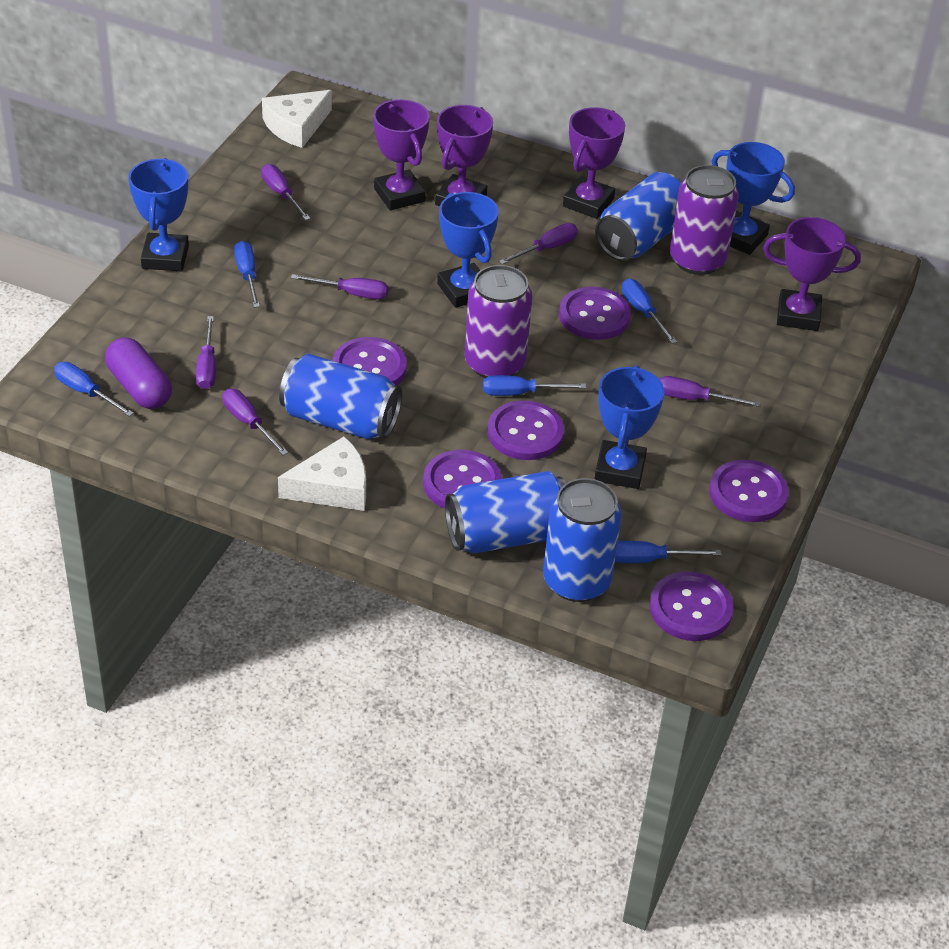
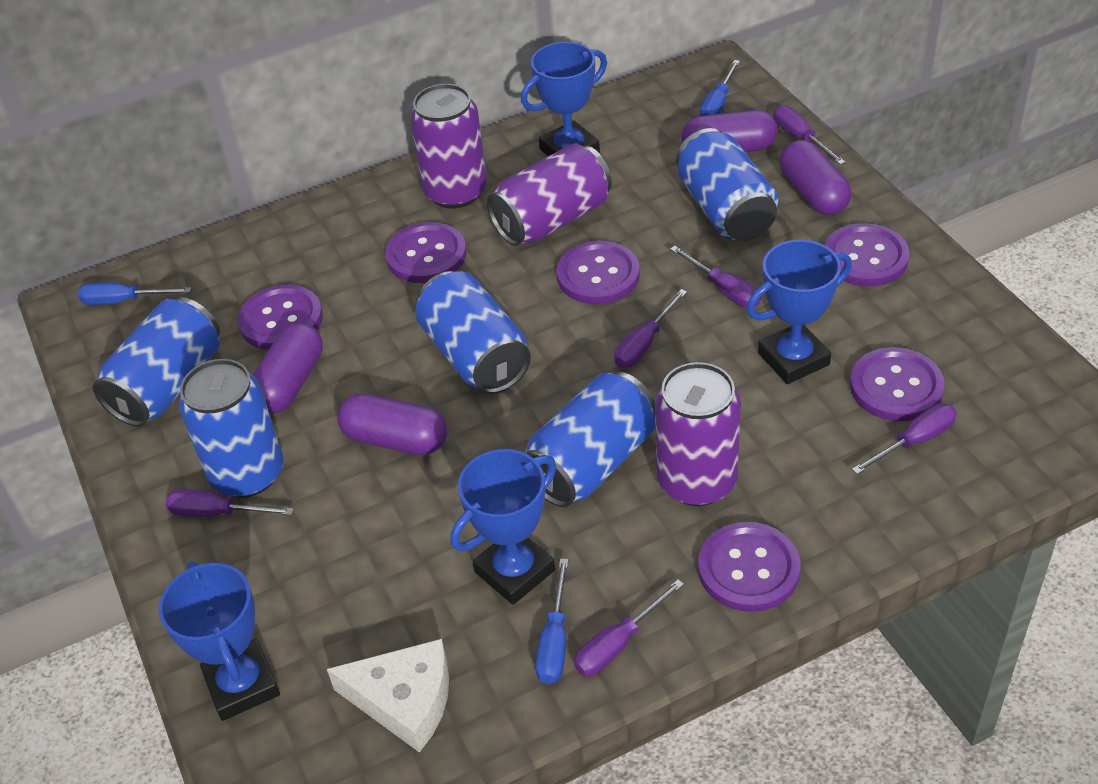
blue can: [279,354,402,439] [445,471,566,554] [543,478,622,602] [595,172,682,261] = 4 -> [93,297,220,427] [179,359,284,498] [415,271,531,394] [525,372,655,507] [676,128,779,241] = 5
blue screwdriver: [54,362,134,417] [234,241,260,308] [483,375,586,396] [615,541,721,563] [622,279,677,344] = 5 -> [78,282,191,305] [536,558,568,684] [700,60,740,116] = 3
purple can: [465,265,532,378] [670,165,739,275] = 2 -> [410,84,487,208] [487,144,612,246] [655,362,741,506] = 3
purple capsule: [105,337,172,409] = 1 -> [253,323,323,413] [337,394,447,455] [682,110,777,152] [780,140,851,215] = 4
purple trophy: [373,99,430,210] [435,105,493,206] [563,107,625,219] [763,217,861,331] = 4 -> none = 0
white cheese: [262,90,332,148] [278,436,366,511] = 2 -> [327,639,449,753] = 1

